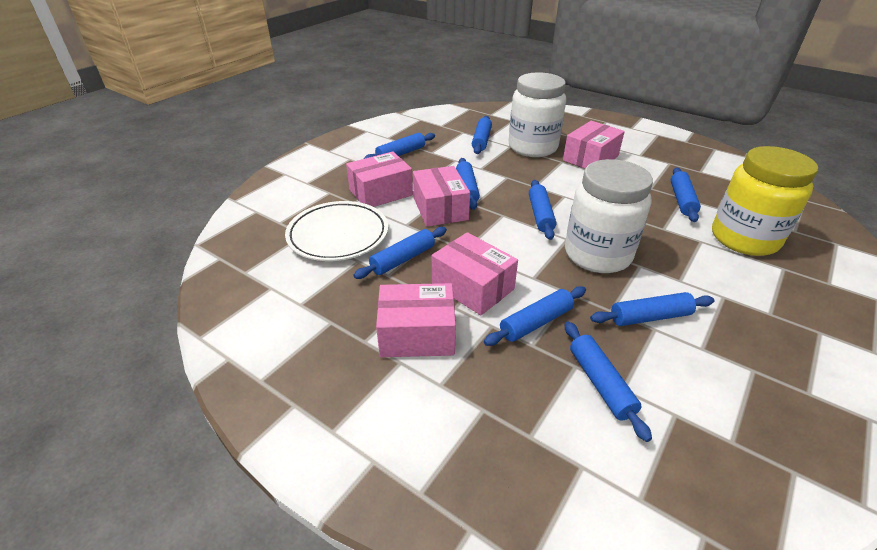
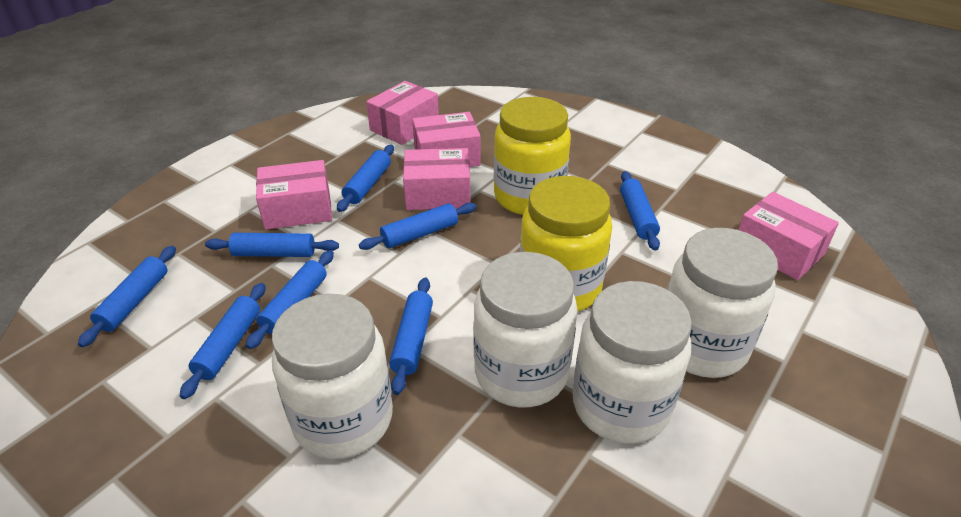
blue rolling pin: [354,227,447,279] [363,133,435,159] [456,158,480,210] [472,116,492,154] [484,286,586,346] [529,180,556,240] [565,321,652,442] [590,292,714,326] [671,167,701,222] = 9 -> [78,246,176,347] [180,283,265,399] [205,233,339,257] [246,250,334,349] [337,145,394,212] [359,203,476,250] [389,277,433,395] [620,171,660,251] = 8
white jar: [509,72,566,157] [565,159,653,273] = 2 -> [272,294,393,459] [473,252,578,408] [572,281,692,444] [667,228,778,378] = 4
white plate: [285,201,388,261] = 1 -> none = 0
yellow jar: [712,146,818,256] = 1 -> [494,97,571,215] [520,176,612,312] = 2

